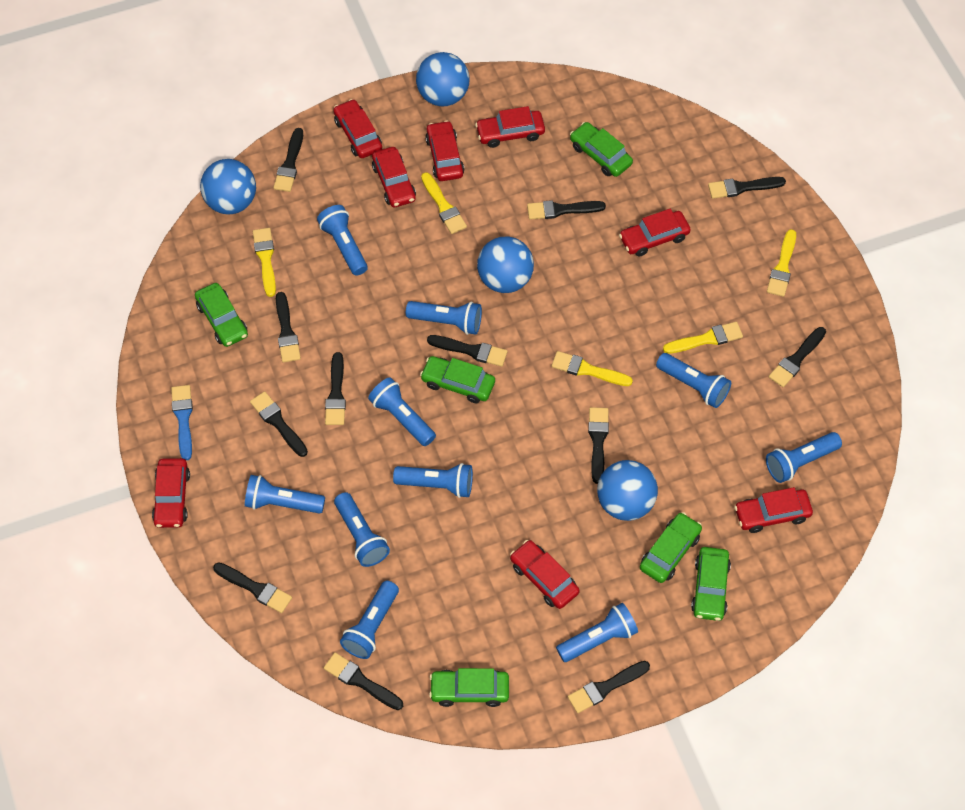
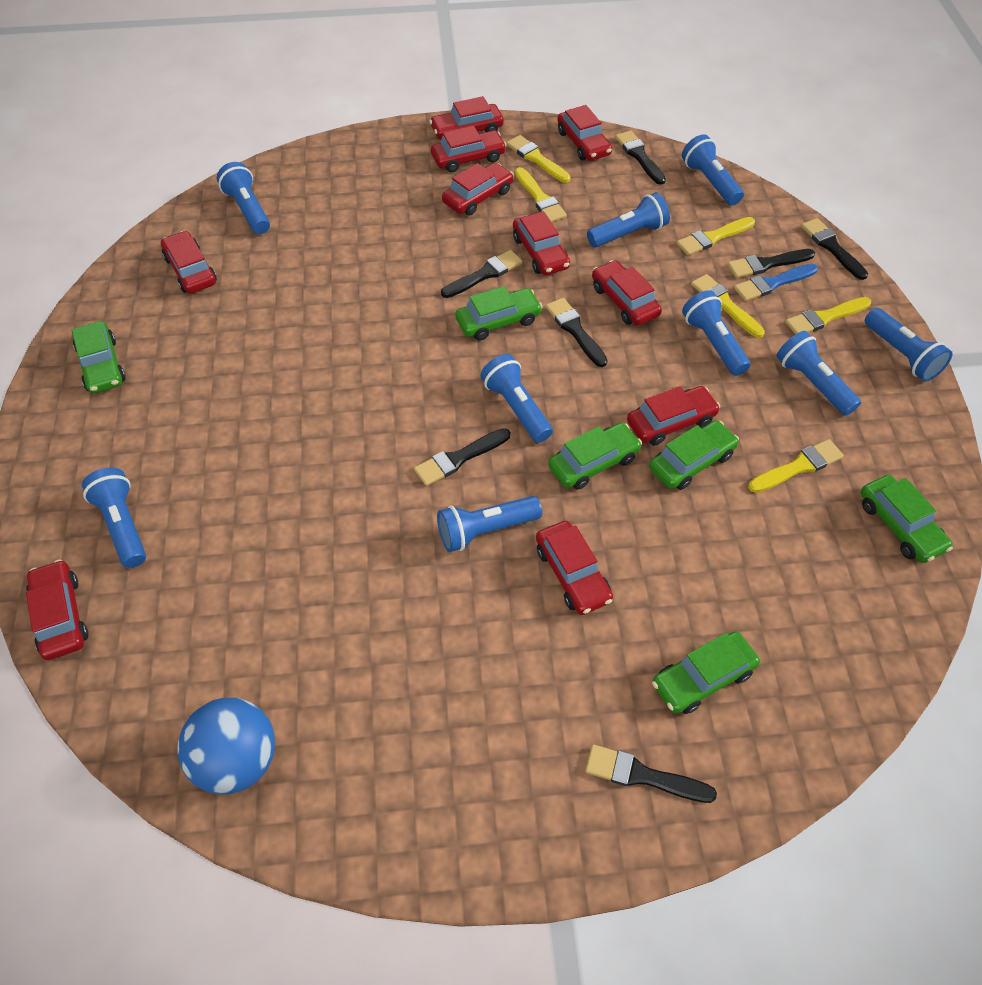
black brush: [213,562,292,613] [250,391,308,457] [273,128,303,192] [276,292,301,362] [324,653,403,710] [325,352,346,425] [427,335,508,367] [527,200,606,220] [568,661,650,713] [588,407,609,484] [708,177,786,199] [769,327,826,387] = 12 -> [414,428,510,486] [441,250,523,298] [546,298,608,367] [585,744,717,803] [615,131,666,185] [728,249,815,278] [801,218,868,280] = 7
blue ball: [200,159,256,214] [416,52,470,106] [477,236,534,293] [597,460,658,521] = 4 -> [177,698,275,795] = 1
blue flashlight: [245,475,325,514] [317,205,368,276] [334,492,390,567] [340,581,399,659] [368,377,436,446] [393,463,473,498] [406,301,482,335] [556,603,638,662] [656,353,731,408] [766,432,842,483] = 10 -> [82,467,146,568] [217,162,270,234] [437,496,542,552] [481,354,553,443] [587,192,670,247] [682,134,744,205] [682,290,750,376] [776,331,861,416] [865,308,953,382] = 9
red car: [152,458,190,528] [333,99,382,158] [372,147,416,207] [425,121,464,181] [475,106,545,148] [510,540,580,609] [619,209,691,257] [734,487,813,533] = 8 -> [26,559,88,660] [161,231,217,294] [429,96,504,139] [431,126,507,172] [442,163,514,215] [513,212,570,275] [536,521,613,615] [557,105,612,161] [592,260,662,326] [627,386,720,446] = 10
yellow brush: [253,228,276,297] [421,172,467,234] [552,351,633,386] [663,322,743,354] [767,229,796,297] = 5 -> [506,135,571,183] [515,167,567,222] [677,217,755,255] [691,274,765,338] [748,439,844,493] [785,297,871,334] = 6

